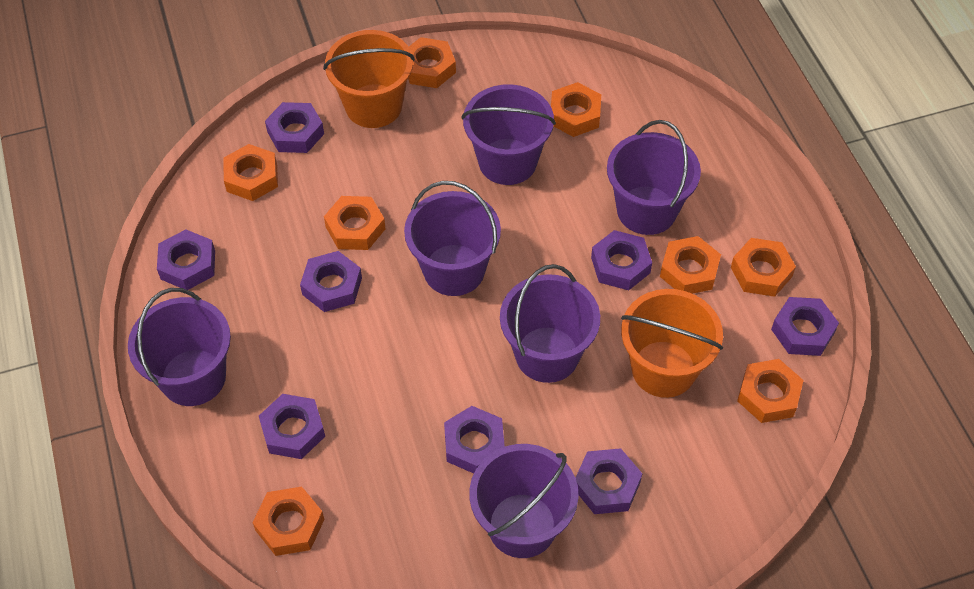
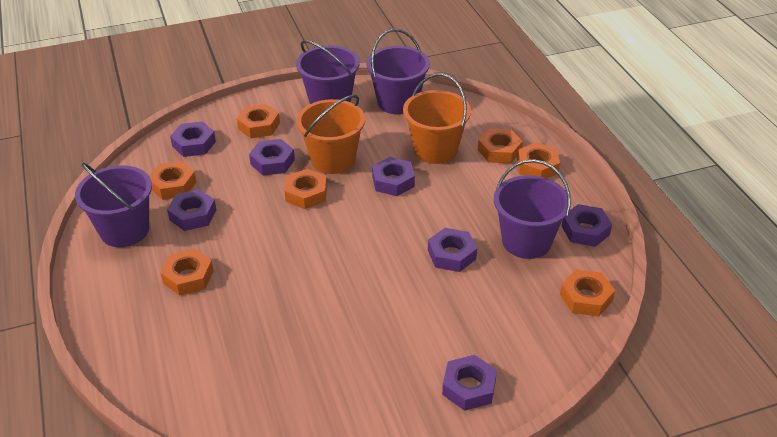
orange nut: [223,144,278,201] [252,487,325,556] [324,196,386,250] [408,37,456,88] [551,82,601,137] [660,236,721,294] [731,238,796,297] [737,359,804,423] = 8 -> [149,161,196,200] [160,249,213,296] [237,104,280,138] [285,169,327,209] [478,129,523,163] [517,142,560,178] [560,270,615,316] = 7
purple bucket: [128,288,231,406] [404,181,501,296] [461,84,556,185] [469,444,579,558] [500,264,600,383] [607,120,701,235] = 6 -> [75,163,152,247] [296,40,360,104] [366,29,430,115] [494,159,571,259] = 4
purple nut: [157,229,215,290] [259,394,325,459] [265,102,324,153] [300,251,362,312] [444,406,505,473] [575,448,642,514] [591,230,652,290] [771,297,839,356] = 8 -> [167,189,216,231] [170,121,216,157] [249,139,295,176] [372,157,415,196] [428,228,477,272] [442,355,497,411] [562,204,612,247] = 7

